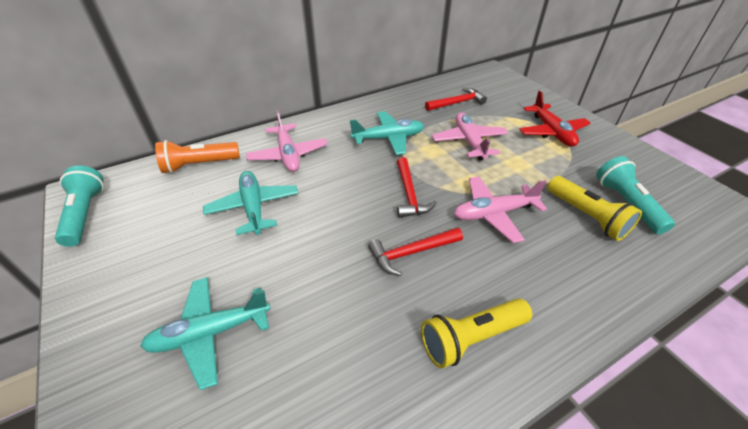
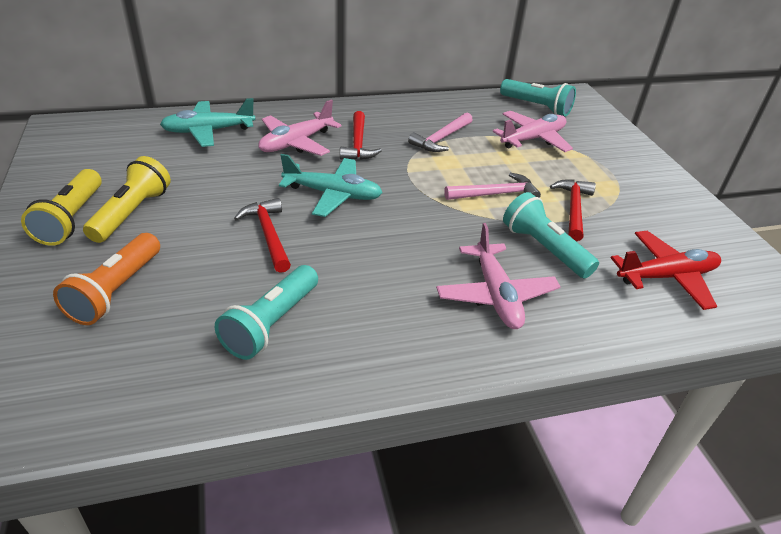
pink hammer: none = 0 -> [408,113,473,152] [444,173,541,200] = 2
turquoise flashlight: [55,166,104,247] [596,156,675,234] = 2 -> [215,265,318,360] [500,79,576,116] [503,192,599,278] = 3
turquoise plane: [140,277,271,390] [203,171,299,235] [350,111,424,155] = 3 -> [160,98,256,147] [279,154,383,217] = 2

